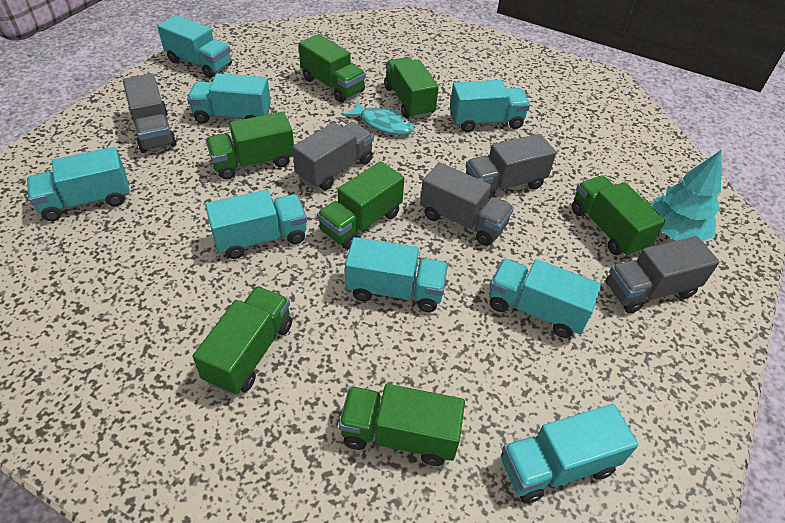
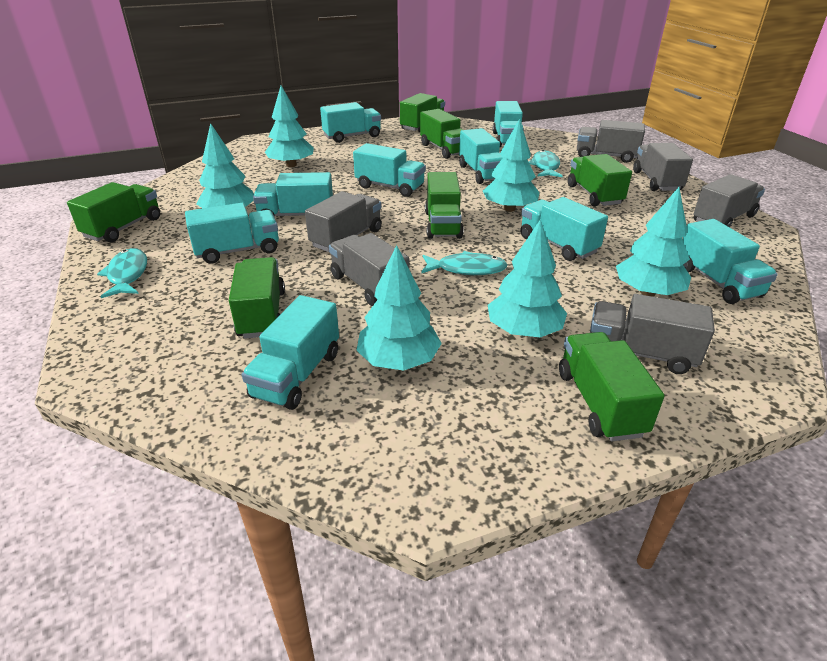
grey truck: [123,74,177,153] [292,122,374,190] [420,162,514,246] [465,134,556,200] [606,236,720,314] = 5 -> [305,191,382,252] [329,233,409,306] [577,120,645,163] [590,294,715,374] [633,143,693,191] [693,174,765,227] = 6
turquoise fish: [343,101,414,135] = 1 -> [97,248,147,298] [421,251,507,275] [529,150,563,177] = 3
turquoise tree: [650,150,722,242] = 1 -> [196,123,254,208] [265,86,314,167] [356,245,442,371] [483,119,540,212] [488,219,567,338] [616,187,691,296] = 6
turquoise truck: [27,147,130,221] [157,15,232,78] [187,73,271,124] [205,190,307,259] [345,237,448,312] [450,80,530,132] [489,259,602,338] [501,404,639,503] = 8 -> [185,203,279,264] [242,295,339,410] [253,172,333,217] [320,102,381,143] [353,143,426,197] [459,128,503,184] [493,101,524,147] [520,197,608,261] [682,219,778,304] = 9

